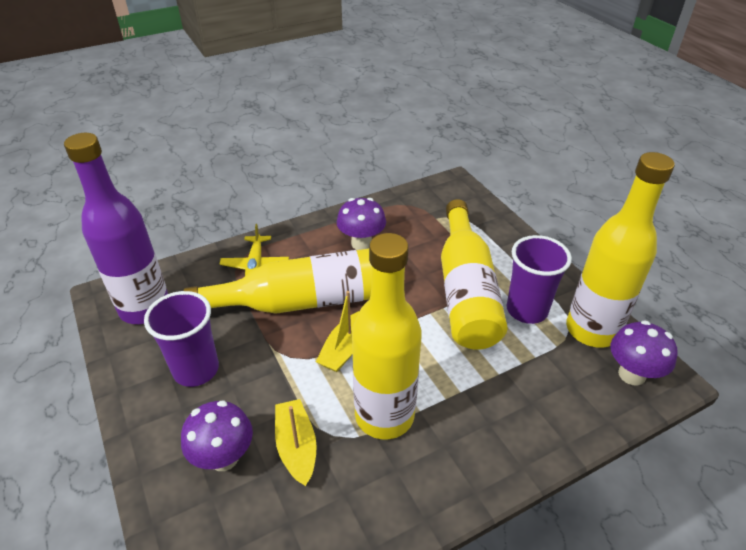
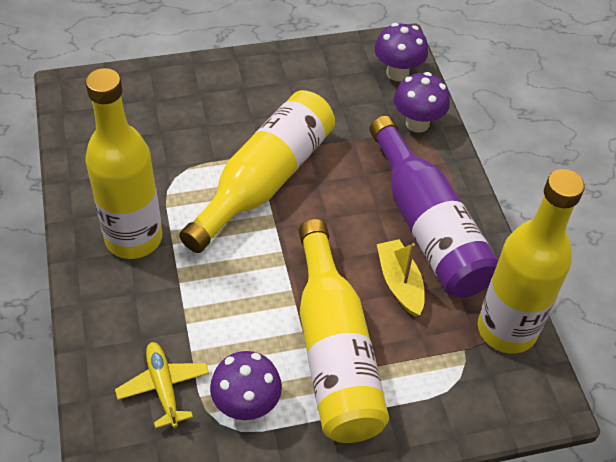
purple cup: [144,291,219,387] [506,235,572,324] = 2 -> none = 0
yellow boat: [275,399,317,486] [316,291,359,372] = 2 -> [377,239,425,317] = 1

